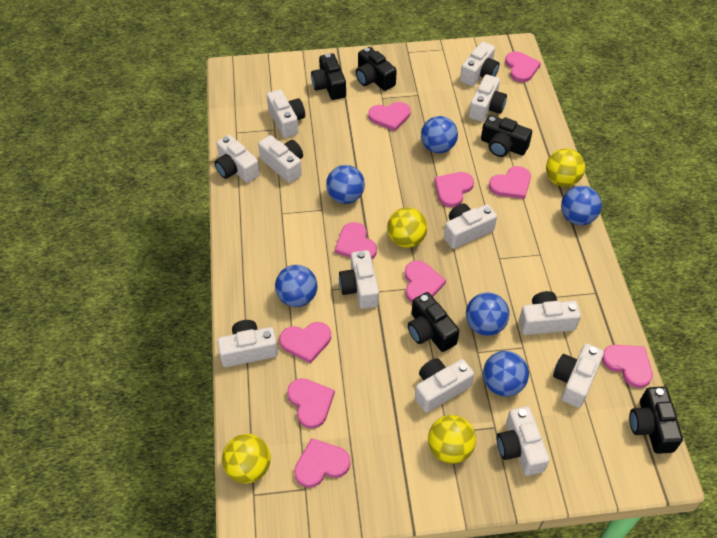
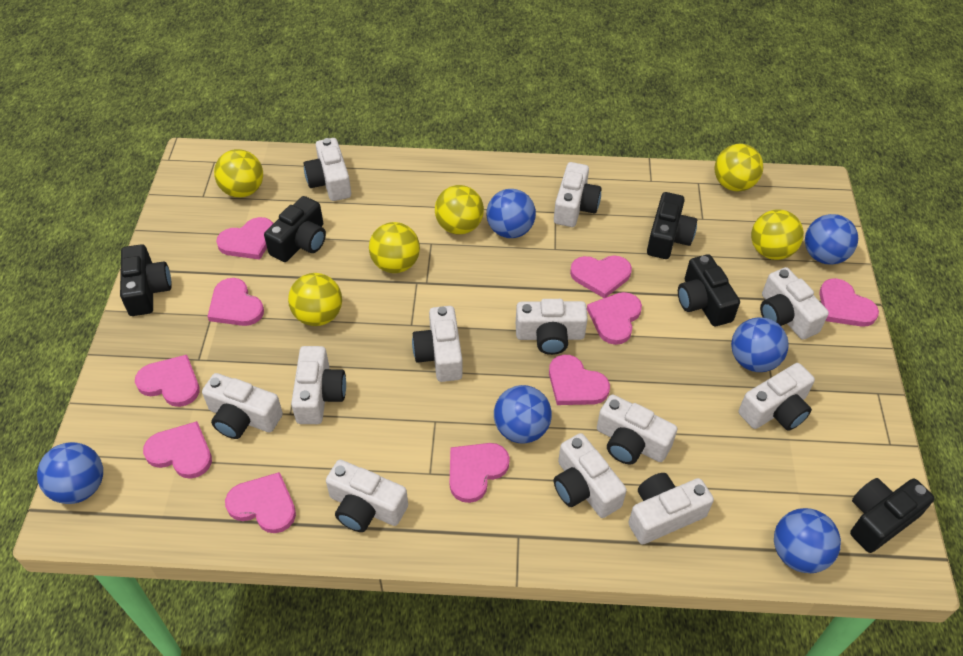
yellow ball: [222,434,271,484] [387,207,427,248] [428,415,476,464] [546,148,585,187] = 4 -> [214,149,263,198] [288,273,342,326] [369,222,420,273] [435,185,484,235] [714,144,763,192] [751,209,804,260] = 6

